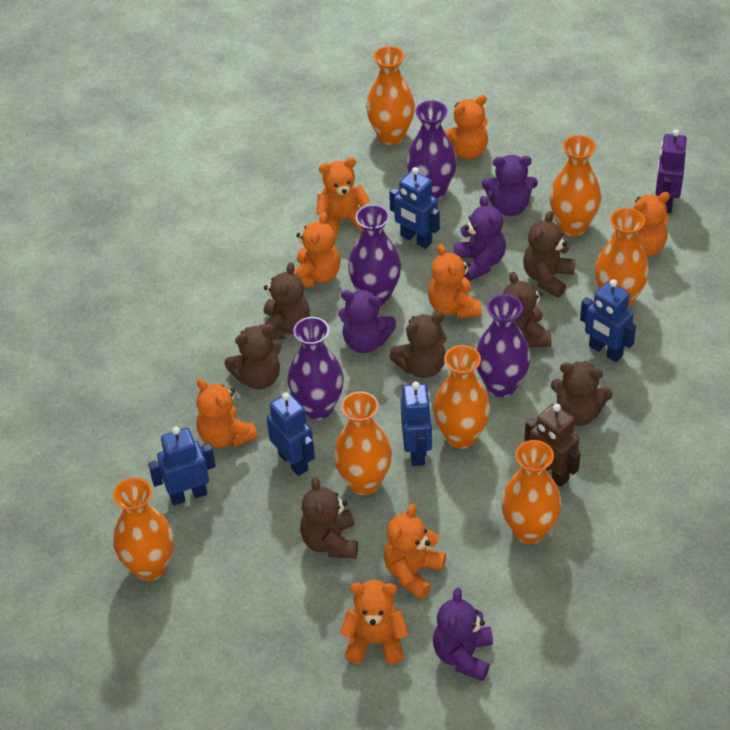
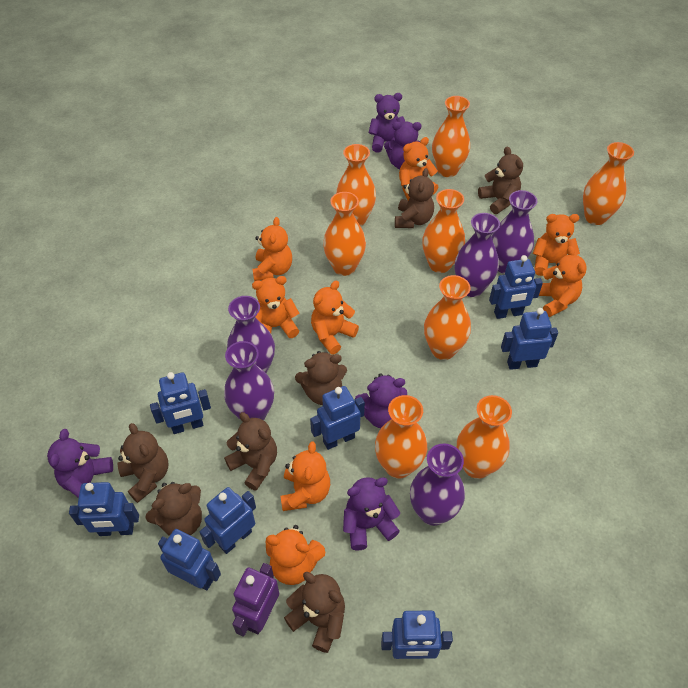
blue robot: [148,427,216,505] [267,392,315,476] [389,167,440,249] [401,382,432,466] [580,279,636,362] = 5 -> [69,482,139,536] [150,372,211,434] [158,529,221,590] [200,487,256,554] [310,386,365,450] [381,611,453,659] [489,255,543,319] [501,308,558,370] = 8
brown robot: [524,404,580,487] = 1 -> none = 0
orange vase: [113,478,174,581] [333,391,392,495] [366,46,415,145] [433,345,491,449] [501,440,562,544] [549,135,601,236] [595,208,649,308] = 7 -> [323,192,366,276] [336,144,376,226] [375,395,427,479] [422,189,465,273] [424,275,471,360] [432,96,470,177] [457,395,512,479] [583,142,634,225] = 8
purple teddy bear: [338,290,396,353] [433,588,493,681] [454,196,506,281] [482,155,538,216] = 4 -> [47,429,113,498] [343,477,401,551] [354,374,407,428] [369,93,405,153] [384,122,421,170] = 5
purple vase: [288,317,344,420] [348,205,401,306] [406,100,457,200] [476,294,531,397] = 4 -> [224,341,274,421] [227,296,275,373] [410,444,465,526] [455,213,500,297] [492,190,537,274] = 5

